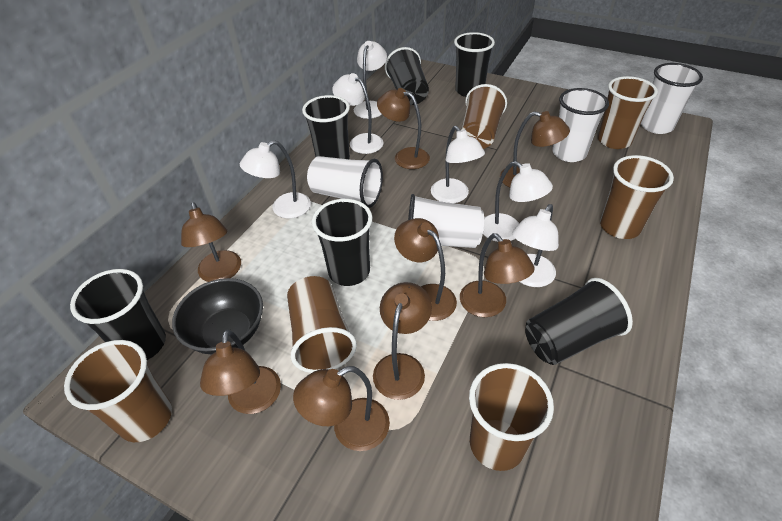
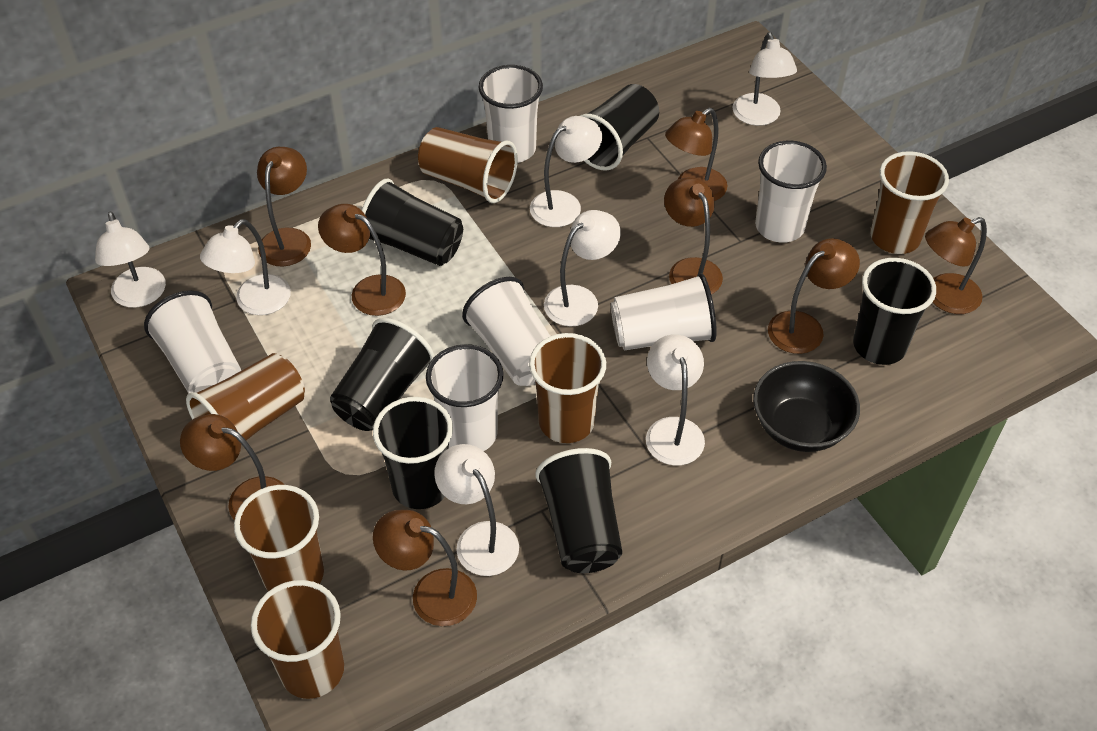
white cup: [307,156,383,208] [408,194,484,248] [552,88,609,162] [641,63,703,134] = 4 -> [144,291,241,394] [426,344,504,451] [462,277,550,386] [479,65,543,163] [611,273,717,350] [755,141,827,243] = 6
white lamp: [240,140,311,218] [332,73,384,154] [354,41,387,119] [431,126,485,203] [483,161,553,242] [512,204,559,287] = 6 -> [95,212,166,308] [200,219,291,315] [434,444,519,576] [530,116,602,227] [544,210,621,327] [646,334,705,466] [732,32,797,126] = 7

